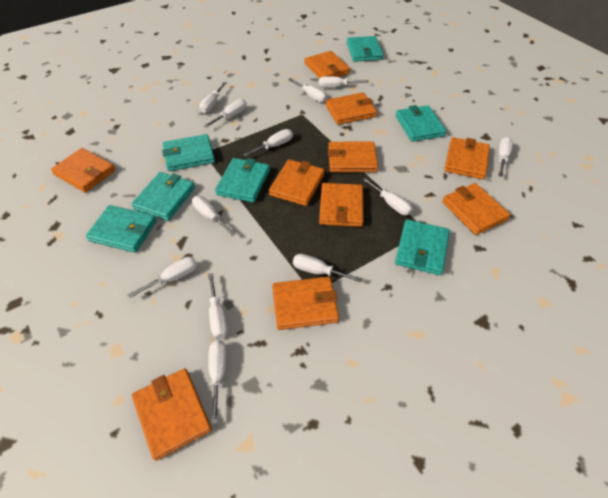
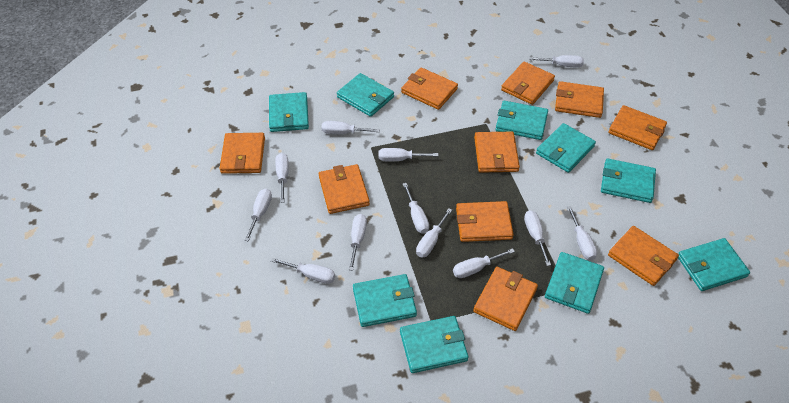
turquoise wallet: [86,205,157,253] [131,172,195,221] [162,134,215,171] [215,158,270,203] [347,36,384,62] [395,219,450,275] [396,105,446,142] = 7 -> [269,92,309,132] [337,73,394,117] [353,274,417,327] [400,316,469,373] [495,101,548,140] [536,123,596,173] [545,252,604,314] [601,159,656,203] [678,238,750,291] = 9

